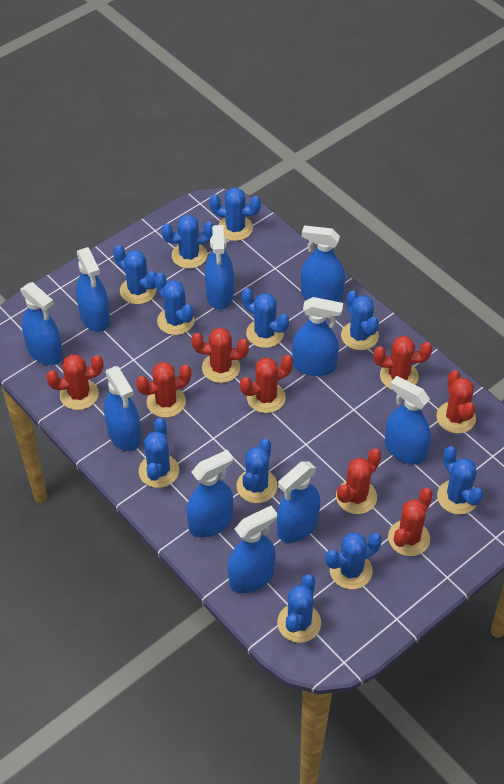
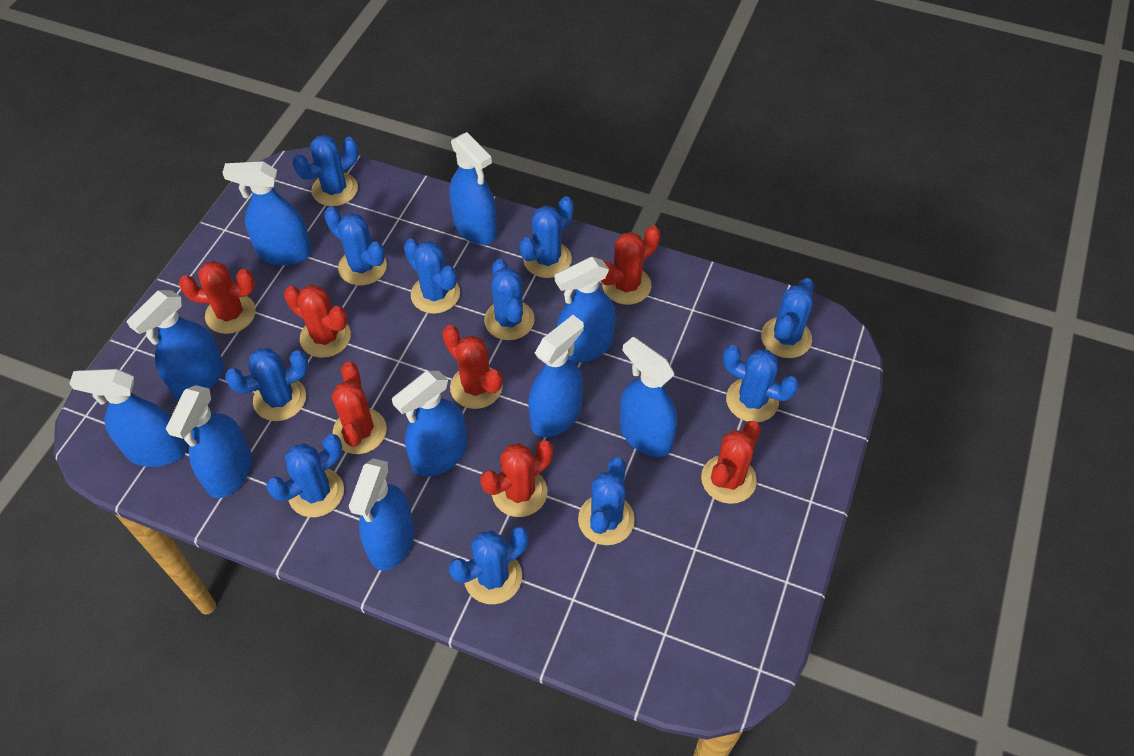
red cactus: [46,354,103,410] [136,362,192,418] [191,327,249,383] [240,355,293,413] [336,448,382,514] [374,336,432,390] [388,488,433,556] [436,370,476,433] = 8 -> [179,261,256,334] [284,285,351,358] [332,362,387,454] [442,325,503,409] [480,440,553,517] [601,225,660,305] [701,421,761,504] = 7

